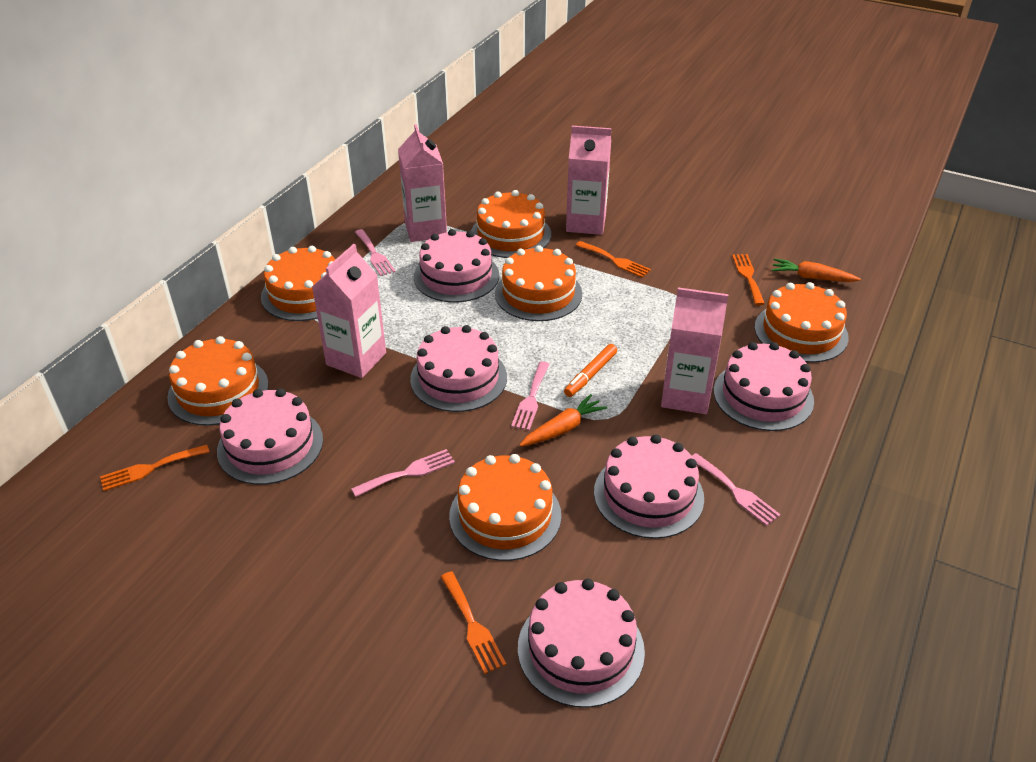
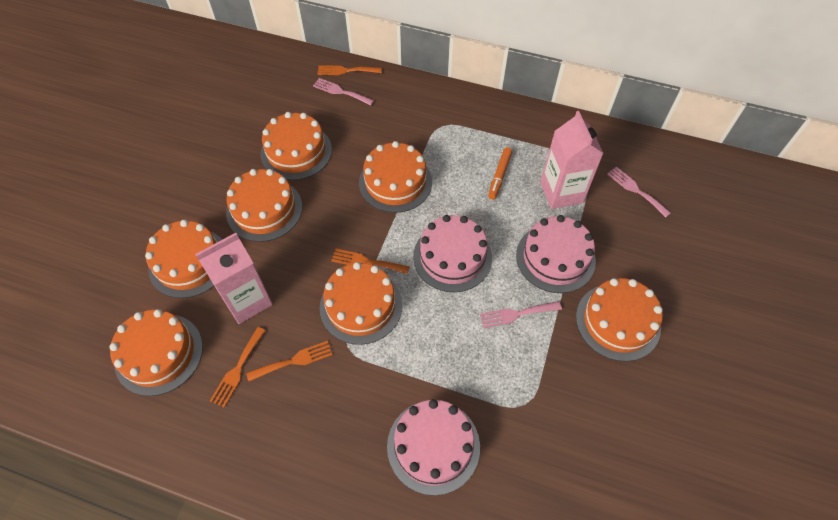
orange cake: [167,336,269,426] [261,246,335,321] [449,454,561,561] [471,190,551,258] [495,245,582,321] [754,282,849,363] = 6 -> [109,309,203,396] [145,220,222,298] [226,169,302,242] [261,112,332,180] [320,262,402,345] [359,141,432,213] [576,278,663,362] = 7
orange carrot: [520,394,607,447] [772,258,861,282] = 2 -> none = 0
pink cake: [217,388,323,485] [410,325,507,412] [414,229,499,302] [518,579,645,708] [594,434,704,539] [714,342,814,431] = 6 -> [387,399,480,496] [413,215,492,292] [516,215,596,293] = 3
pink carton: [312,244,386,378] [398,124,447,242] [566,126,611,235] [661,287,728,414] = 4 -> [195,233,273,324] [540,111,604,209] = 2
pink fork: [351,449,455,497] [355,229,395,276] [511,361,550,430] [692,453,781,526] = 4 -> [313,78,374,106] [480,301,562,328] [607,167,671,217] = 3

